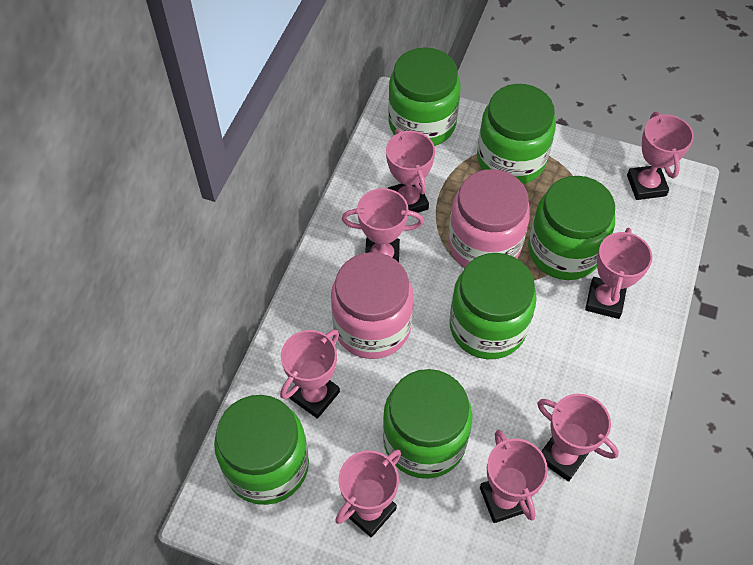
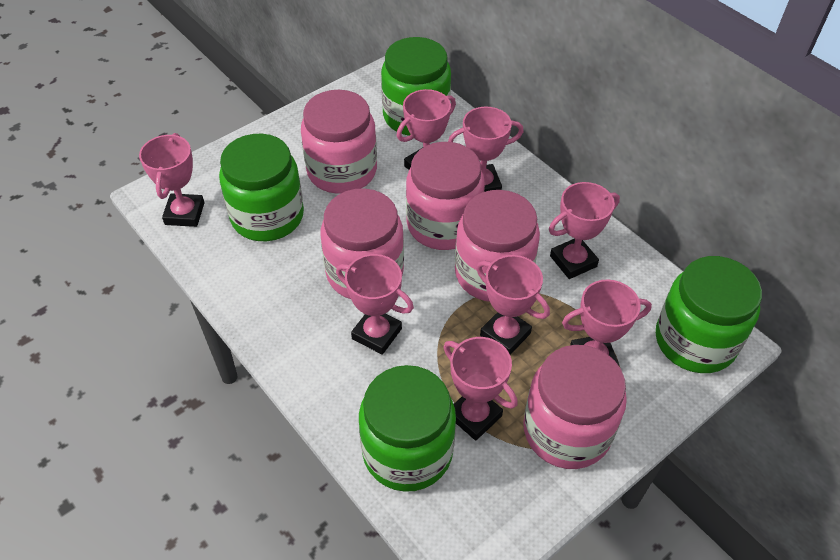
green jar: [214,395,309,505] [383,369,472,479] [388,47,461,146] [449,253,537,359] [477,84,556,184] [528,176,615,280] = 6 -> [219,134,304,241] [359,365,456,492] [381,37,451,136] [656,256,762,373] = 4
pink jar: [331,252,414,359] [448,169,530,267] = 2 -> [301,90,377,194] [321,189,404,299] [406,142,485,250] [455,190,540,302] [523,345,627,469] = 5

